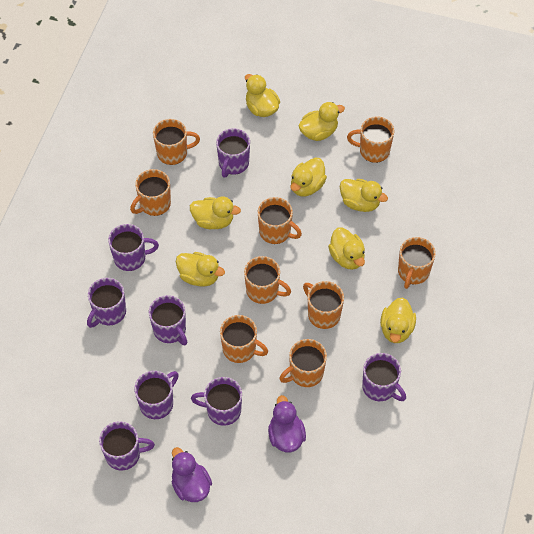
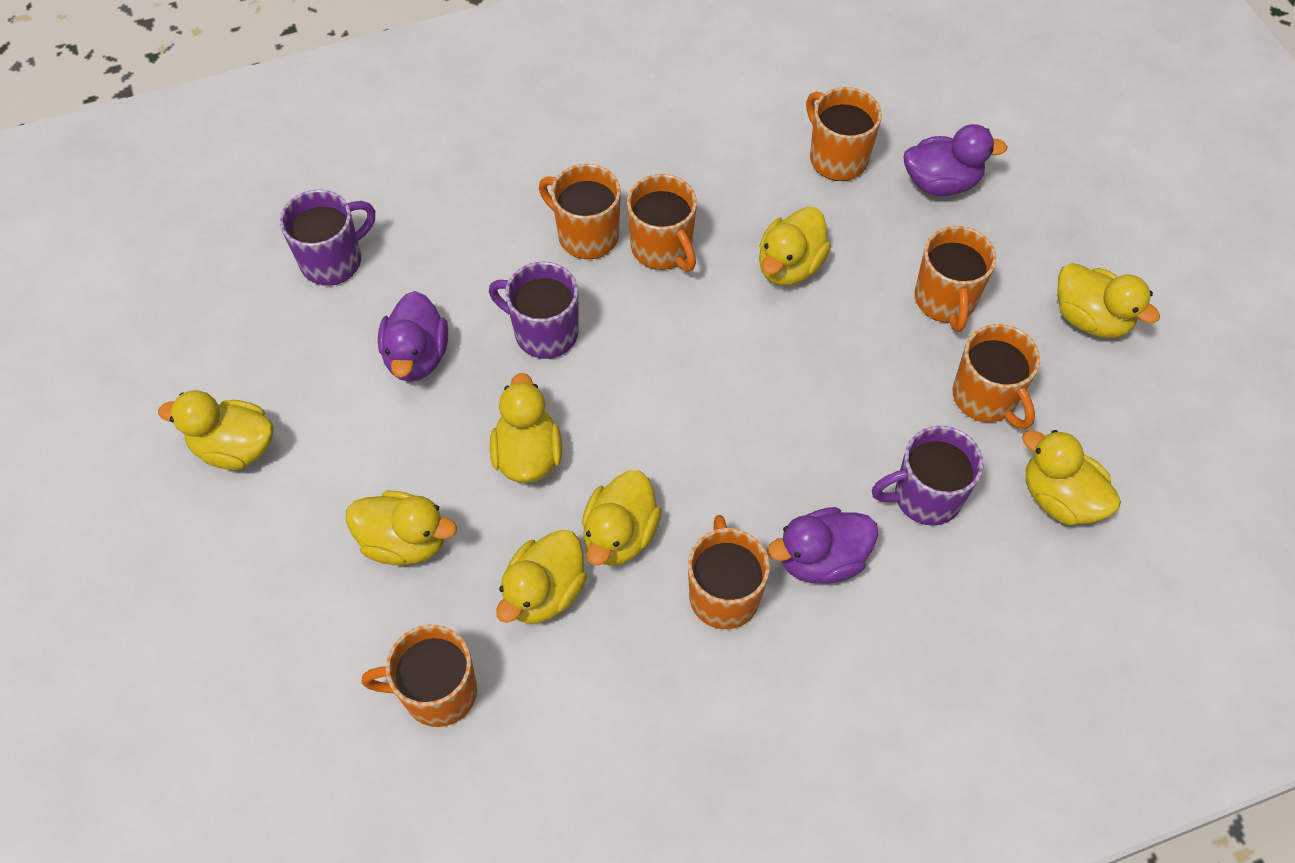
orange mug: [130,169,171,216] [153,119,200,165] [220,315,268,363] [244,256,291,304] [258,197,302,244] [280,339,327,387] [303,281,344,329] [347,116,394,163] [398,237,436,289] = 9 -> [362,624,477,727] [539,164,621,259] [627,174,697,272] [688,515,770,629] [806,87,882,181] [915,226,997,332] [953,324,1040,429] = 7
purple duck: [172,447,212,502] [268,395,306,452] = 2 -> [378,291,448,382] [767,507,878,584] [904,124,1008,196] = 3
purple mug: [87,278,126,328] [99,421,155,470] [108,224,159,271] [134,371,179,419] [149,295,187,345] [191,377,242,426] [216,128,250,178] [362,353,406,401] = 8 -> [280,189,375,286] [489,261,579,359] [872,426,983,526] = 3

